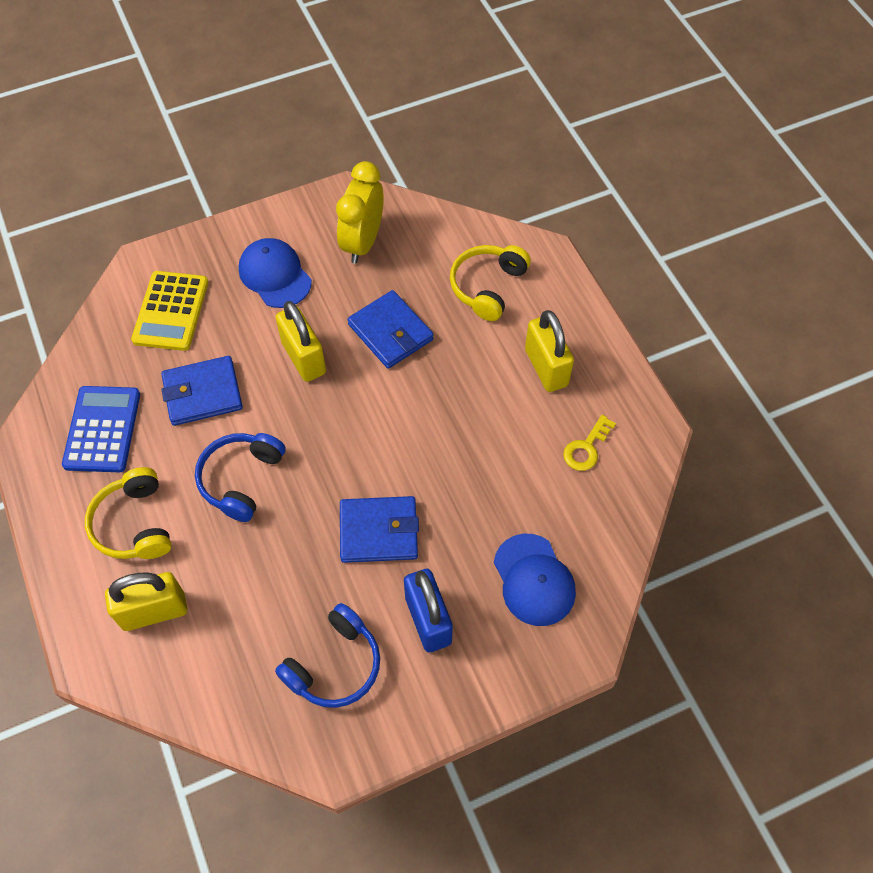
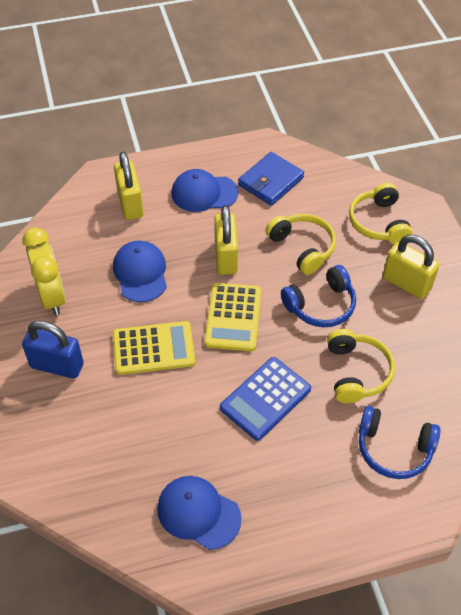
blue cap: [239,238,312,308] [494,534,576,626] = 2 -> [113,241,167,302] [157,476,242,550] [171,169,239,212] = 3
blue wallet: [161,356,243,426] [340,496,419,563] [348,290,433,369] = 3 -> [238,152,304,206] = 1
yellow calculator: [131,271,208,351] = 1 -> [113,321,195,375] [204,283,261,351] = 2
yellow headphones: [85,467,171,559] [450,245,531,321] = 2 -> [265,214,336,275] [327,329,395,403] [349,183,413,244] = 3
yellow key: [563,415,616,471] = 1 -> none = 0

